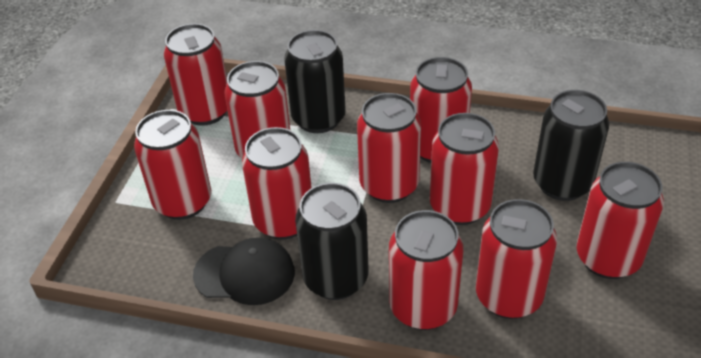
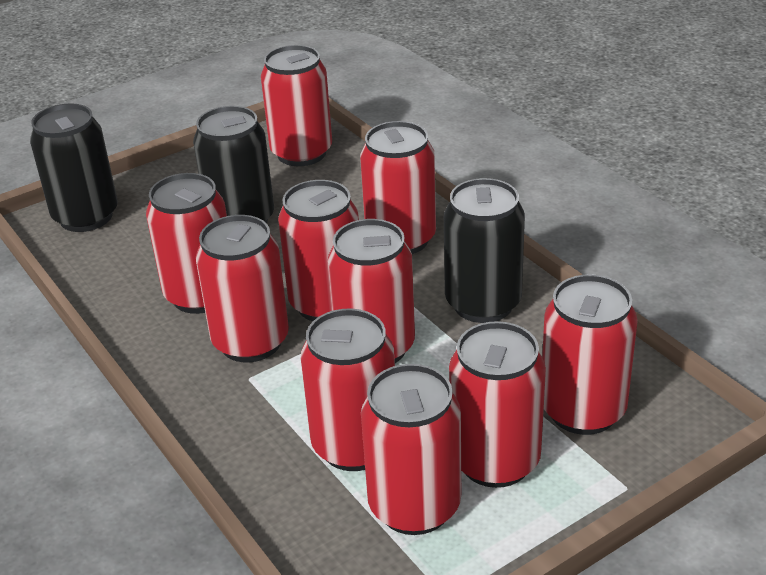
black cap: [193,237,295,305] = 1 -> none = 0

